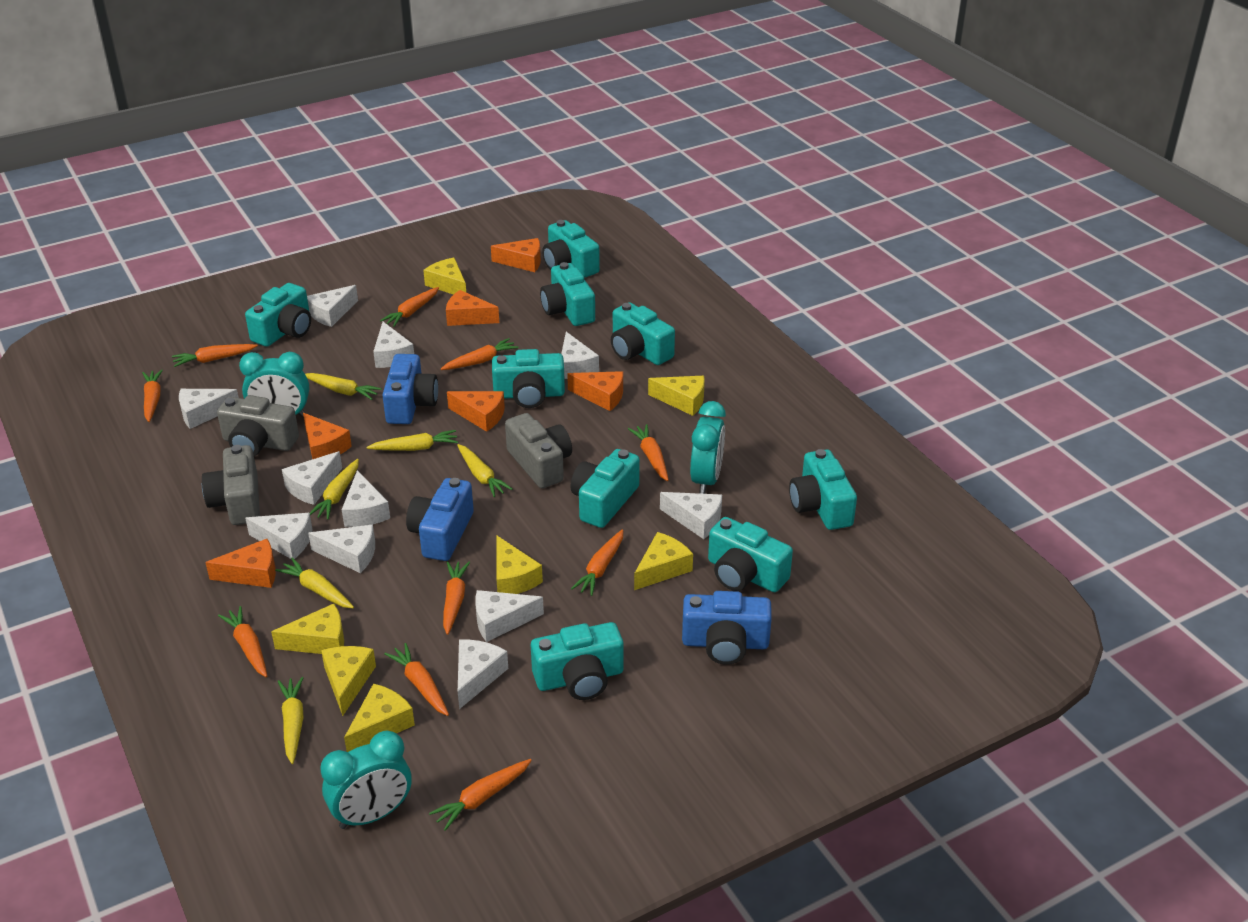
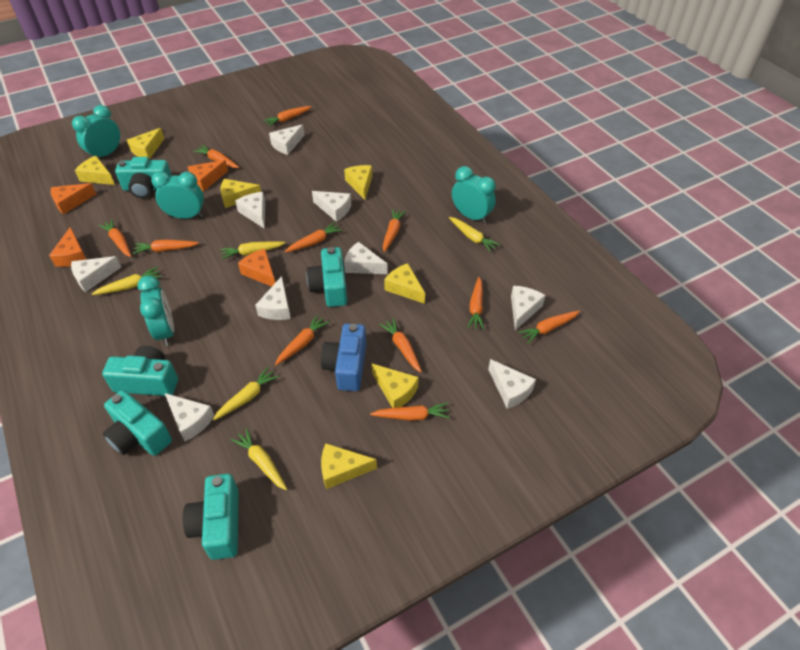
blue camera: [382,354,438,424] [406,478,474,561] [682,591,772,665] = 3 -> [321,324,366,391] = 1
grey camera: [202,445,260,525] [217,395,299,456] [505,413,572,488] = 3 -> none = 0
orange carrot: [142,370,163,422] [172,344,258,367] [218,606,267,677] [380,287,439,327] [384,643,449,716] [429,759,532,831] [441,338,519,370] [443,561,470,635] [571,529,623,596] [628,424,669,481] = 10 -> [98,219,131,257] [133,239,199,254] [193,145,239,168] [263,106,312,127] [275,315,329,365] [284,222,343,253] [370,403,450,421] [379,318,422,372] [383,209,406,252] [467,277,484,330] [518,311,580,344] = 11
orange cheese: [205,539,276,588] [303,413,352,459] [446,290,499,326] [447,391,505,432] [491,238,541,272] [567,371,623,411] = 6 -> [49,227,87,267] [51,183,96,215] [188,160,228,191] [238,249,275,287] = 4
turquoise camera: [245,283,311,347] [492,349,565,408] [531,622,624,700] [540,262,595,326] [542,220,600,278] [570,449,640,528] [611,302,675,365] [708,517,793,592] [789,449,857,530] = 9 -> [102,346,178,396] [103,390,172,456] [115,157,172,198] [183,474,239,560] [306,247,347,307] = 5
turquoise clock: [239,352,309,418] [320,731,412,829] [690,401,726,494] = 3 -> [72,105,120,157] [137,275,174,346] [151,171,204,219] [452,166,496,224] = 4
white cheese: [179,389,239,429] [245,513,313,559] [282,451,342,505] [307,285,358,327] [308,525,375,573] [342,470,390,527] [373,322,414,368] [458,640,508,709] [475,590,544,642] [561,332,599,379] [660,492,722,539] = 11 -> [71,256,121,292] [165,393,215,441] [235,192,265,229] [255,276,291,320] [269,124,304,155] [312,191,351,222] [344,242,388,274] [488,359,536,409] [511,286,545,330] = 9
yellow carrot: [275,557,354,608] [278,677,304,764] [305,373,382,400] [310,459,359,520] [367,430,458,451] [457,444,513,497] = 6 -> [92,267,162,295] [213,367,279,421] [220,241,285,259] [231,428,287,490] [449,217,500,252] = 5

